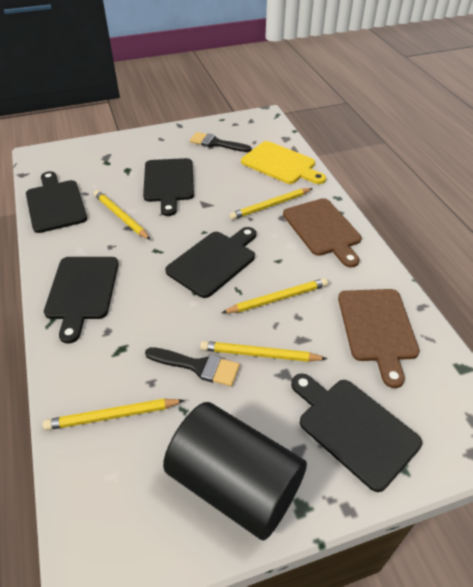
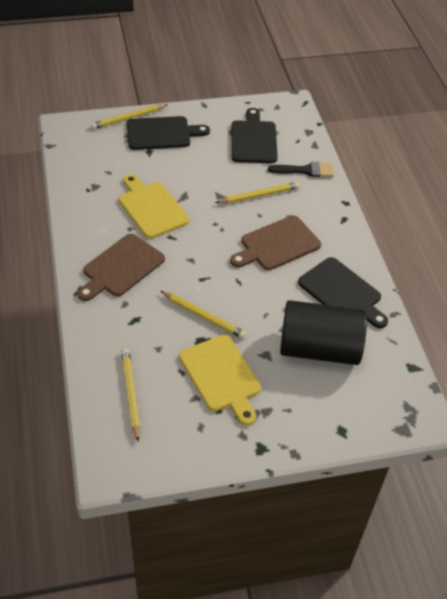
black brush: [145,347,240,386] [190,132,252,152] = 2 -> [268,162,334,177] = 1
black cutting board: [26,171,87,233] [44,257,119,344] [143,158,194,216] [165,227,256,298] [291,373,422,492] = 5 -> [127,116,210,150] [231,108,278,163] [298,257,388,328] = 3
yellow cutting board: [241,141,326,184] = 1 -> [119,174,189,239] [179,335,261,426] = 2
yellow pencil: [43,399,185,430] [94,190,150,240] [200,341,327,362] [222,278,328,313] [230,188,313,220] = 5 -> [91,104,167,129] [121,348,140,441] [161,291,247,339] [215,182,300,203] = 4

